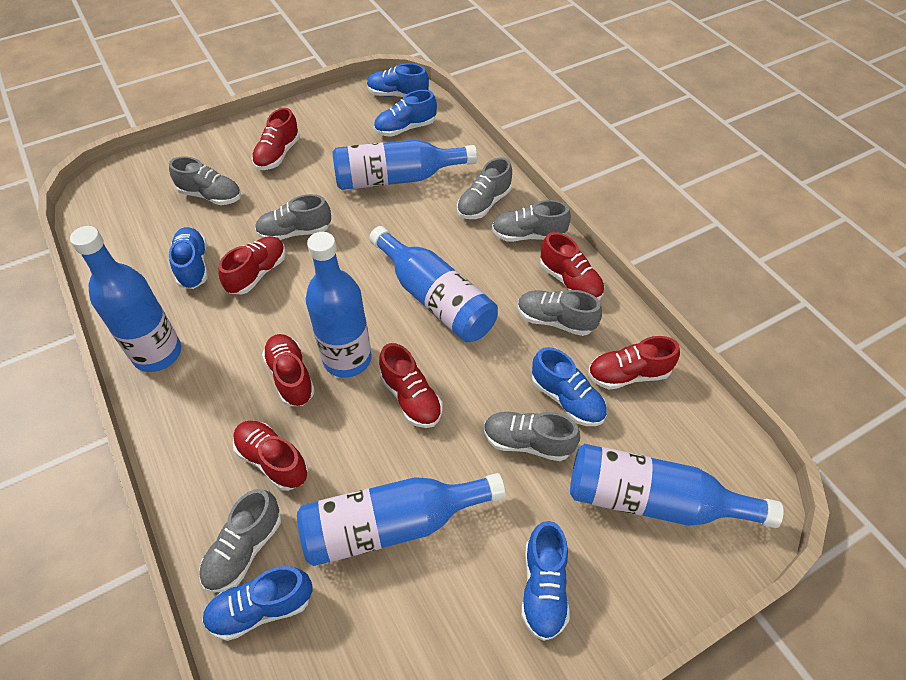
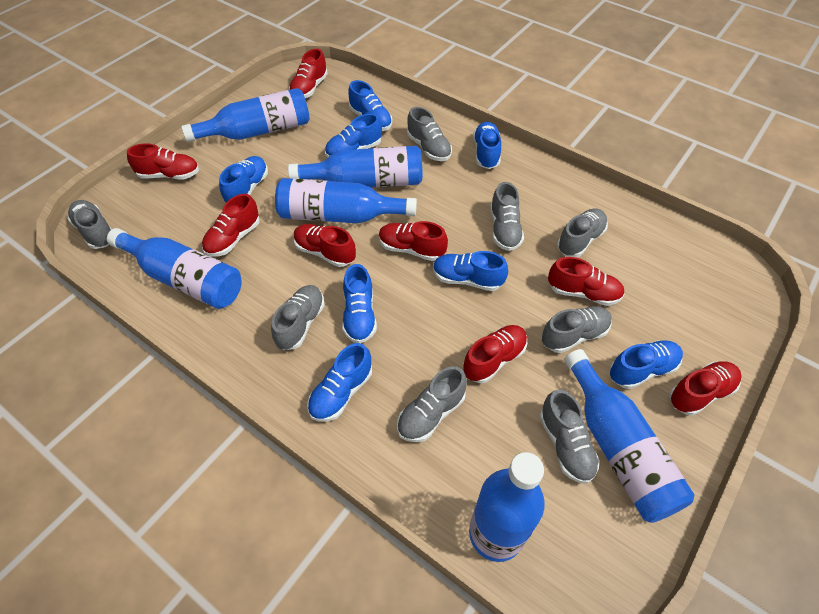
blue shoe: [169,227,208,289] [202,566,312,641] [367,63,429,97] [374,90,437,137] [521,521,570,641] [532,347,607,426] = 6 -> [219,156,268,203] [307,343,372,422] [325,114,382,157] [342,264,377,343] [348,80,392,131] [433,251,508,291] [473,122,501,169] [609,340,683,389] = 8
grey shoe: [169,156,241,205] [199,489,281,593] [255,194,331,240] [457,158,512,219] [484,412,580,461] [492,200,571,242] [518,290,602,336] = 7 -> [67,200,112,249] [271,285,325,350] [397,366,467,442] [407,107,452,161] [490,182,524,251] [539,390,600,484] [542,306,612,353] [557,208,608,257] = 8
red shoe: [218,236,286,295] [233,421,308,491] [252,108,300,170] [262,334,315,406] [379,343,443,428] [540,232,605,301] [588,336,680,389] = 7 -> [127,143,199,179] [202,194,260,257] [289,49,328,98] [294,224,356,267] [379,221,448,261] [463,325,527,383] [548,257,625,306] [669,361,742,416] = 8

